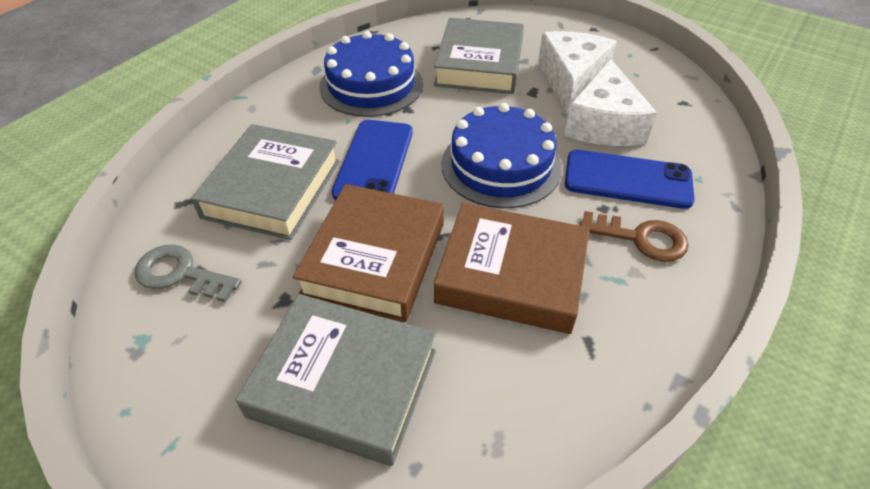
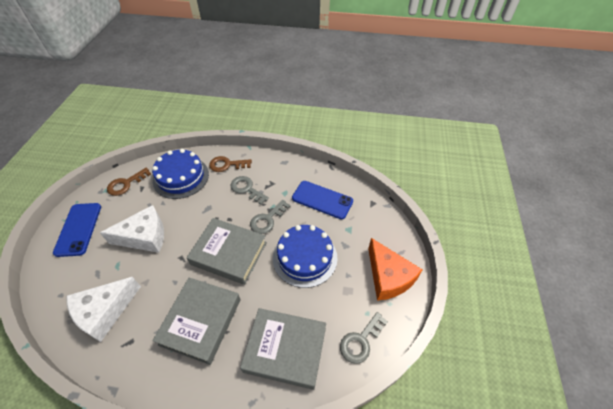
brown book: [293,184,444,322] [434,203,590,334] = 2 -> none = 0
brown key: [579,211,689,262] = 1 -> [107,168,151,196] [209,156,252,172] = 2
grey key: [135,244,242,302] = 1 -> [230,176,269,205] [250,200,290,234] [340,312,388,364] = 3
orange cheese: none = 0 -> [368,238,423,301] = 1

